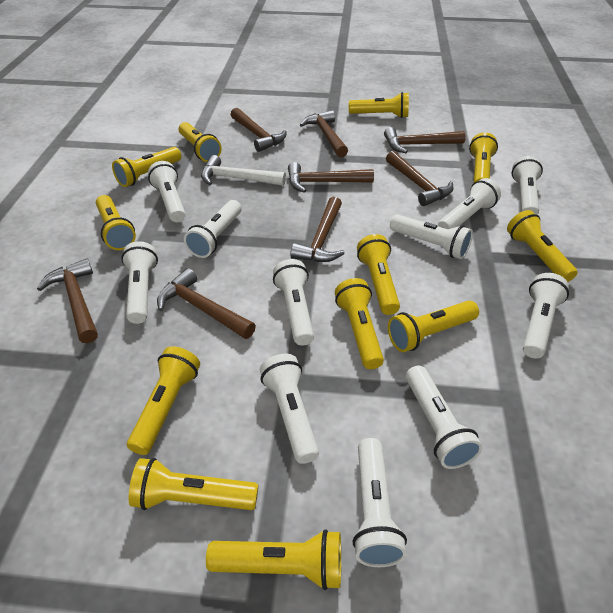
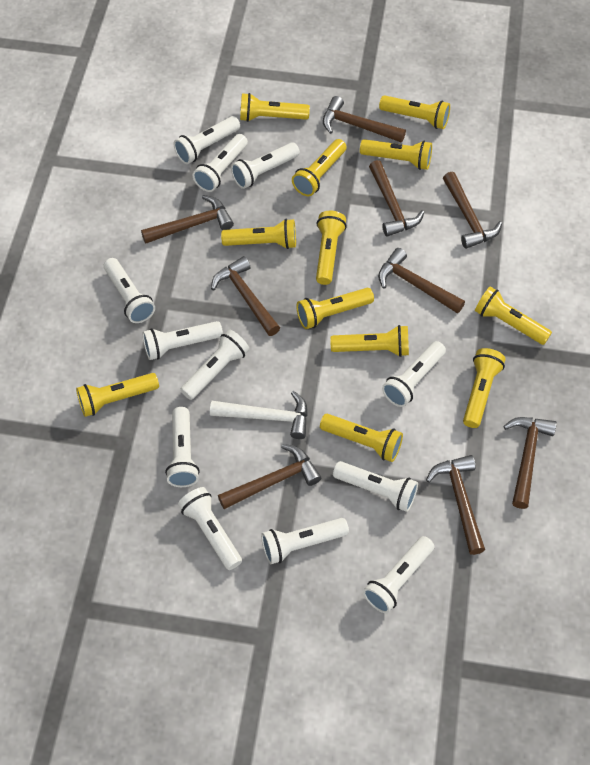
brown hammer: [37,259,98,343] [157,268,256,339] [231,108,287,152] [288,162,374,193] [290,197,345,262] [300,110,348,157] [384,127,466,153] [386,151,453,206] = 8 -> [141,195,234,243] [211,256,280,336] [218,444,321,509] [323,96,406,143] [369,160,425,237] [378,248,465,314] [426,455,485,555] [443,172,502,249] [503,417,557,509] = 9
white flashlight: [121,241,158,324] [148,161,186,222] [184,200,242,258] [260,354,319,464] [273,259,314,346] [352,438,407,567] [390,214,473,259] [406,366,482,469] [438,178,501,229] [512,156,543,215] [523,273,569,359] = 11 -> [103,258,155,323] [143,321,223,360] [165,407,200,487] [174,116,240,164] [178,487,242,570] [180,330,249,400] [193,134,248,192] [231,142,300,189] [261,518,349,564] [333,461,418,512] [363,536,434,613] [382,341,446,407] = 12

